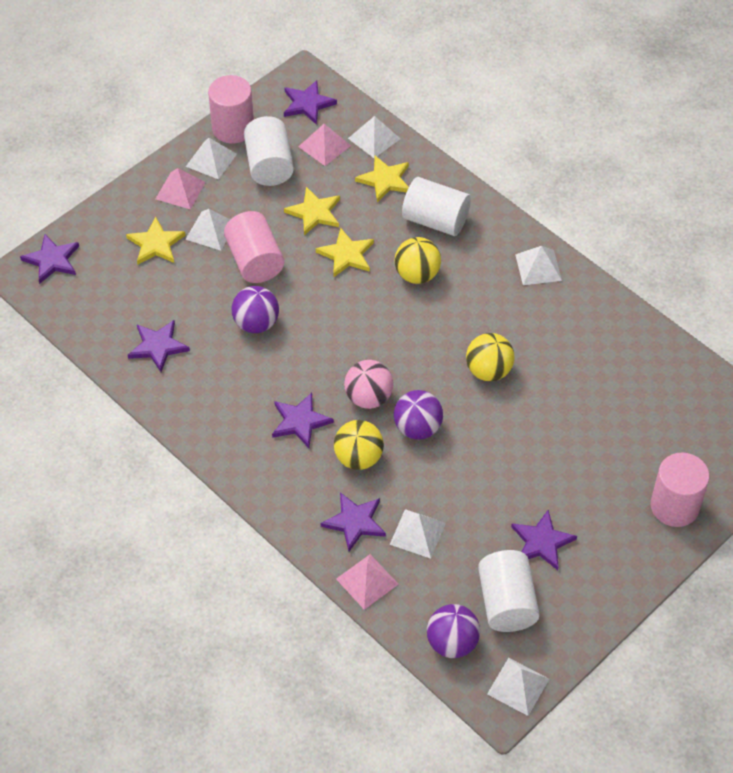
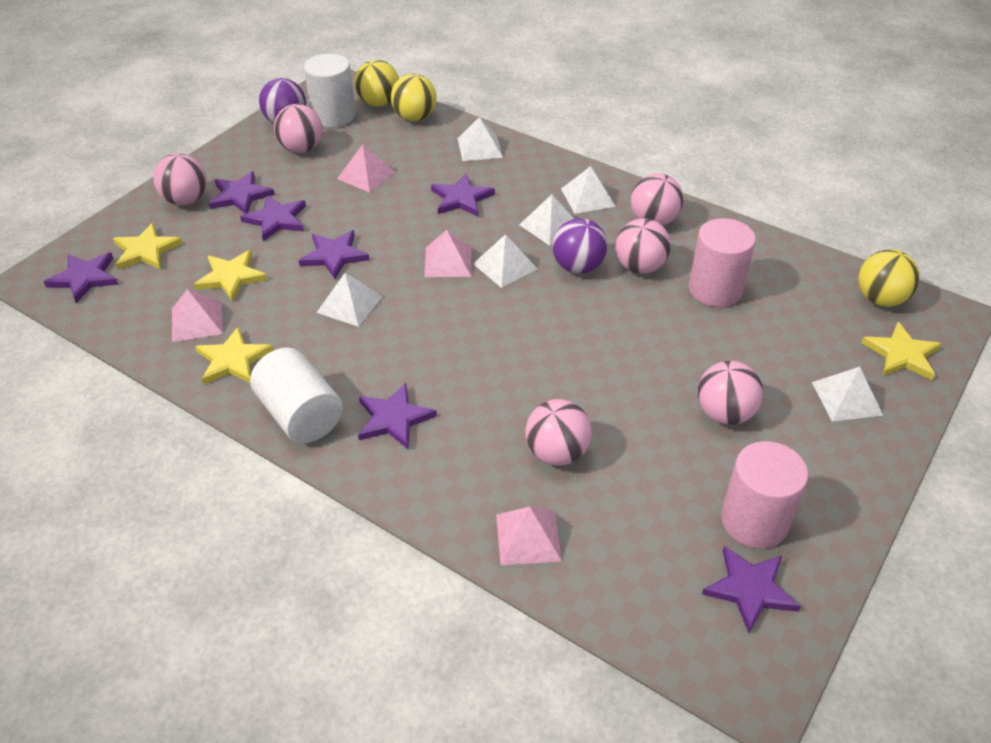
pink ball: [344,360,393,409] = 1 -> [153,153,207,205] [274,104,323,153] [525,399,592,466] [615,218,671,274] [631,174,683,226] [698,361,763,425] = 6
pink cylinder: [208,75,254,144] [224,211,284,283] [651,452,709,527] = 3 -> [689,218,756,307] [721,441,808,548] = 2
pink pyramid: [156,168,206,210] [298,124,351,166] [336,554,399,610] = 3 -> [172,289,223,342] [337,144,395,193] [424,230,471,277] [496,507,562,565] = 4
purple ball: [232,286,279,333] [394,390,443,440] [427,604,480,658] = 3 -> [259,78,306,123] [552,218,608,274] = 2
purple star: [20,234,79,284] [128,320,190,372] [272,393,334,448] [284,80,337,125] [321,492,386,551] [511,510,577,570] = 6 -> [44,253,118,303] [209,171,275,214] [240,195,306,241] [298,230,369,279] [358,383,437,449] [431,173,495,216] [702,546,801,633] = 7
white cylinder: [244,116,294,186] [402,177,471,236] [478,550,540,632] = 3 -> [250,347,343,443] [304,54,355,127] = 2

